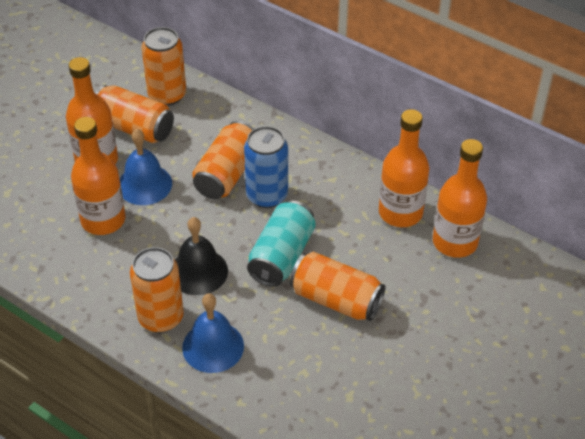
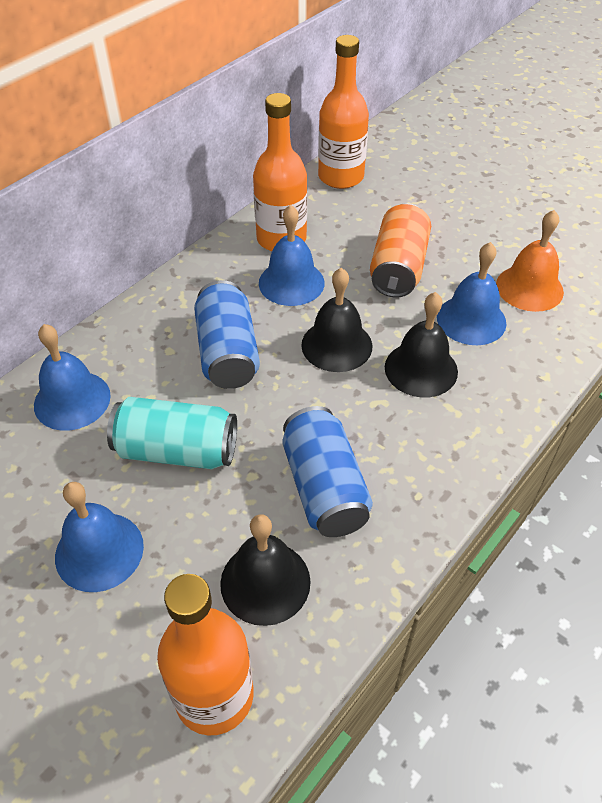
black bell: [175,217,228,295] = 1 -> [220,514,311,626] [301,268,372,372] [385,292,458,398] = 3
blue bell: [120,129,172,205] [182,293,244,373] = 2 -> [34,324,111,431] [55,482,144,592] [259,205,325,306] [437,242,506,345] = 4
blue can: [244,126,288,208] = 1 -> [194,280,260,389] [283,406,373,537] = 2
orange bell: none = 0 -> [496,210,564,312] = 1
orange bottle: [66,57,118,165] [71,117,126,235] [379,109,429,227] [433,139,487,258] = 4 -> [157,574,254,736] [253,93,307,251] [318,35,369,189] = 3
orange can: [95,85,174,143] [130,247,184,333] [142,27,186,106] [192,121,254,199] [290,252,385,321] = 5 -> [370,203,431,297] = 1

